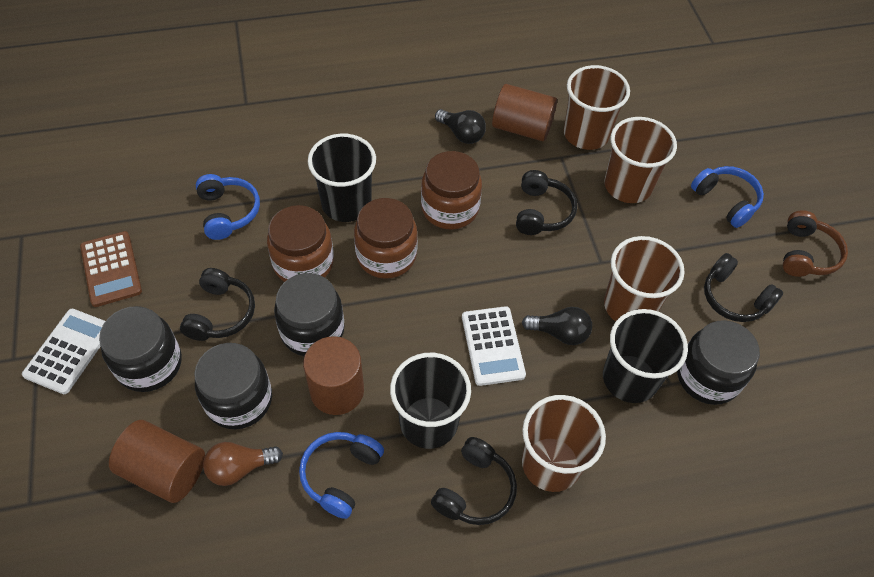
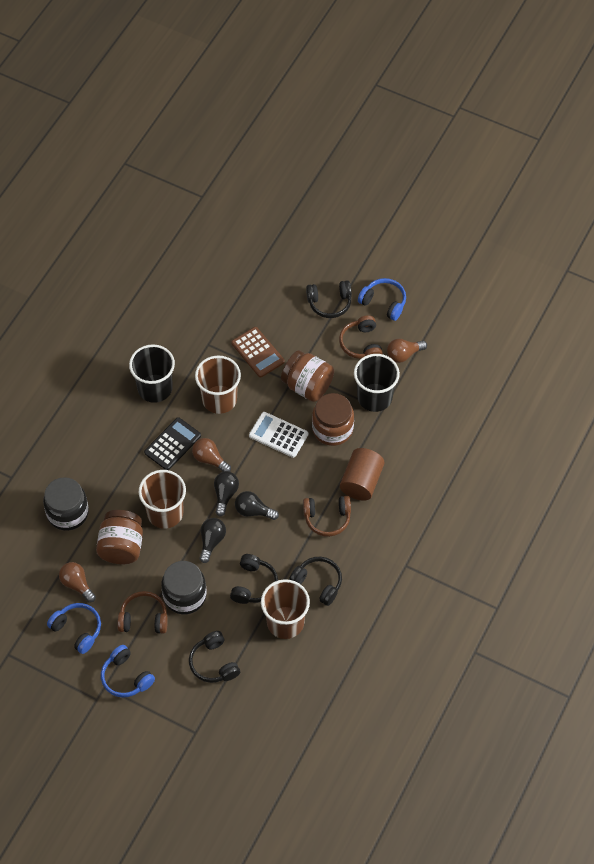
black calculator: none = 0 -> [144,417,201,470] = 1
black cup: [308,134,376,222] [390,353,471,449] [603,309,688,403] = 3 -> [129,344,175,403] [354,354,400,412] = 2
black jar: [99,306,182,392] [194,343,272,429] [274,273,345,356] [677,320,760,405] = 4 -> [43,477,89,531] [161,561,206,614] = 2
black light bulb: [435,109,486,144] [522,307,592,345] = 2 -> [200,518,226,563] [214,471,239,516] [235,491,279,520] = 3
brown cup: [522,395,606,492] [564,65,630,150] [604,117,677,203] [604,236,685,321] = 4 -> [139,470,186,529] [195,356,241,414] [261,579,310,639] = 3
brown cylinder: [109,420,205,503] [303,336,364,415] [492,84,557,141] = 3 -> [340,448,385,501] = 1
brown headphones: [783,210,848,277] = 1 -> [117,591,168,634] [303,496,351,537] [339,315,383,359] = 3
brown light bulb: [203,442,283,486] = 1 -> [59,562,96,602] [192,438,231,472] [387,339,427,363] = 3
white calculator: [22,309,105,394] [462,306,526,386] = 2 -> [249,412,308,458] = 1

